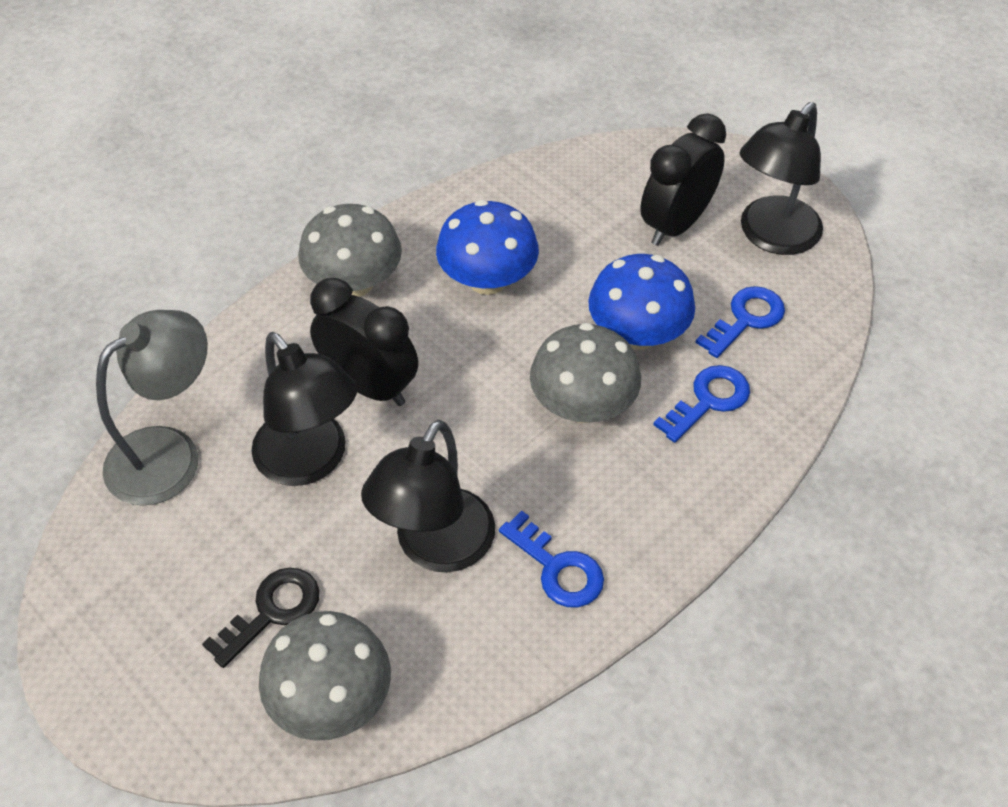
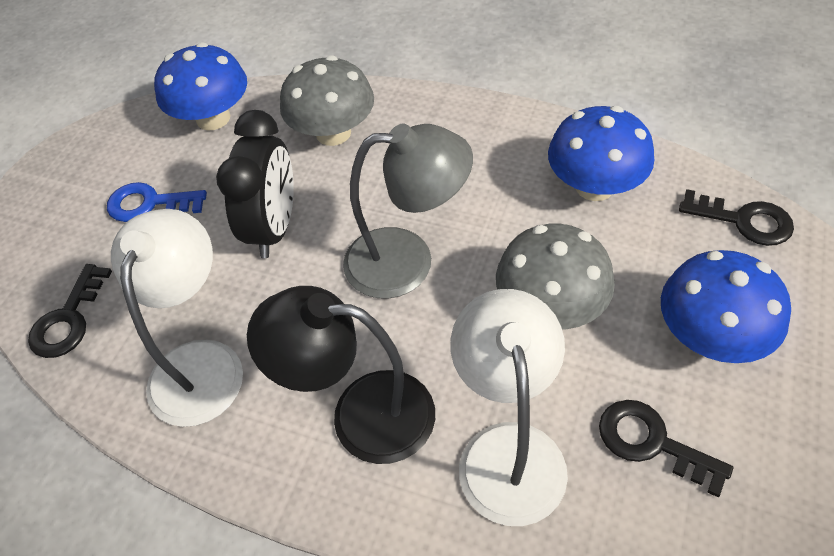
black clock: [310,278,418,406] [640,113,726,246] = 2 -> [216,110,294,258] = 1
black key: [202,568,320,668] = 1 -> [28,264,112,358] [599,400,733,497] [679,189,794,246] = 3
black lamp: [251,332,357,486] [361,420,495,572] [740,102,823,255] = 3 -> [247,286,435,464] = 1
blue key: [499,510,604,607] [653,365,750,443] [695,286,785,358] = 3 -> [107,182,207,222] = 1
blue mushroom: [436,200,539,295] [588,254,695,350] = 2 -> [154,42,247,131] [548,106,655,201] [661,250,791,363] = 3
grey mushroom: [259,611,391,741] [298,204,402,297] [530,323,641,423] = 3 -> [280,55,374,146] [496,224,615,330] = 2
white lamp: none = 0 -> [111,209,243,427] [450,289,568,526] = 2

